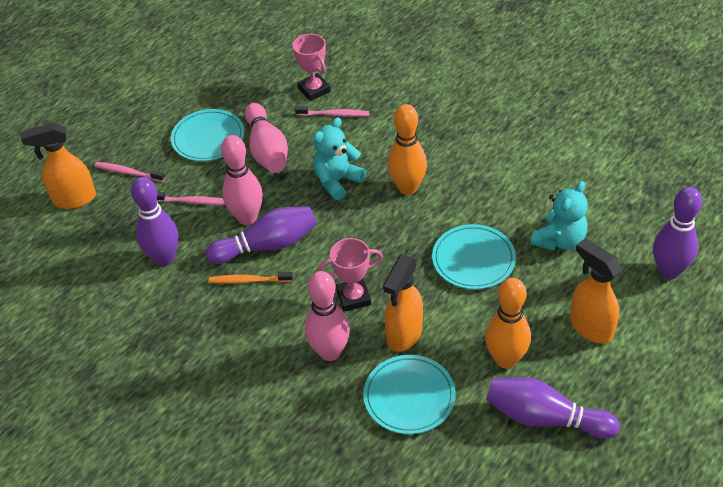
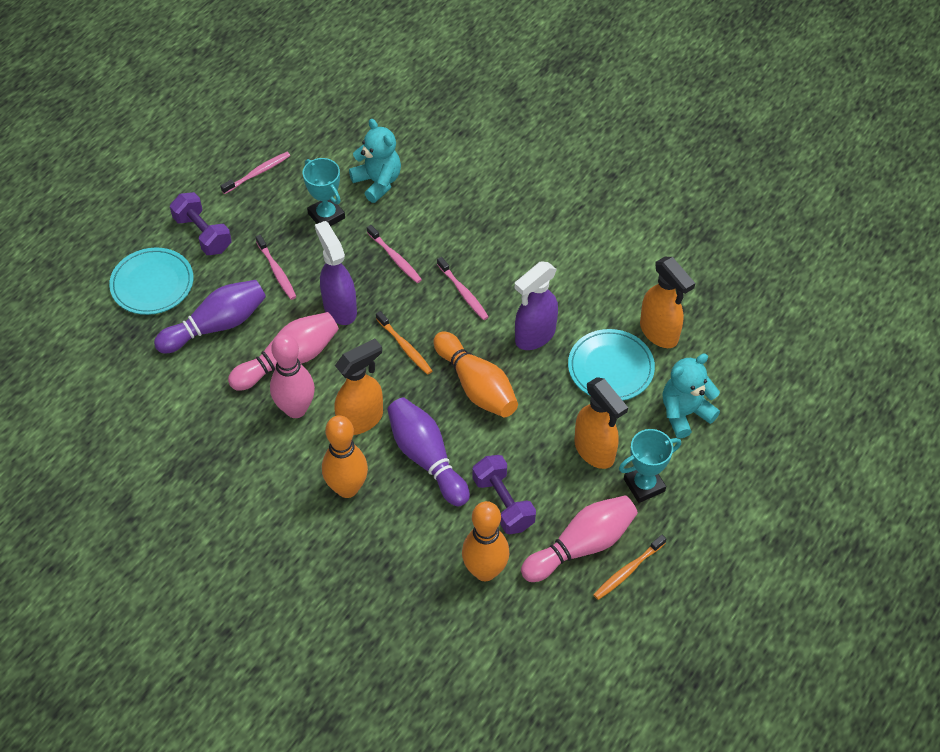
orange bowling pin: [388,104,427,195] [485,278,531,369] = 2 -> [322,415,368,498] [433,332,518,417] [462,501,509,581] = 3
orange toothbrush: [209,272,293,284] = 1 -> [376,311,432,375] [593,535,666,600] = 2
pink toothbrush: [94,162,165,182] [157,192,225,205] [295,106,369,117] = 3 -> [220,152,290,194] [256,235,296,300] [367,225,422,283] [437,257,489,320] = 4
pink trophy: [293,34,331,101] [318,238,383,312] = 2 -> none = 0
purple bowling pin: [131,177,179,266] [205,206,317,264] [486,377,620,439] [653,187,702,279] = 4 -> [154,280,266,353] [387,398,470,506] = 2
purple dumbbell: none = 0 -> [170,192,232,255] [473,455,536,534] = 2
purple spray bottle: none = 0 -> [315,221,357,325] [515,261,558,350] = 2
turquoise plate: [171,109,245,161] [363,355,456,434] [432,224,516,290] = 3 -> [109,248,193,315] [568,329,655,400] = 2
turquoise trophy: none = 0 -> [303,158,345,226] [619,429,681,503] = 2

